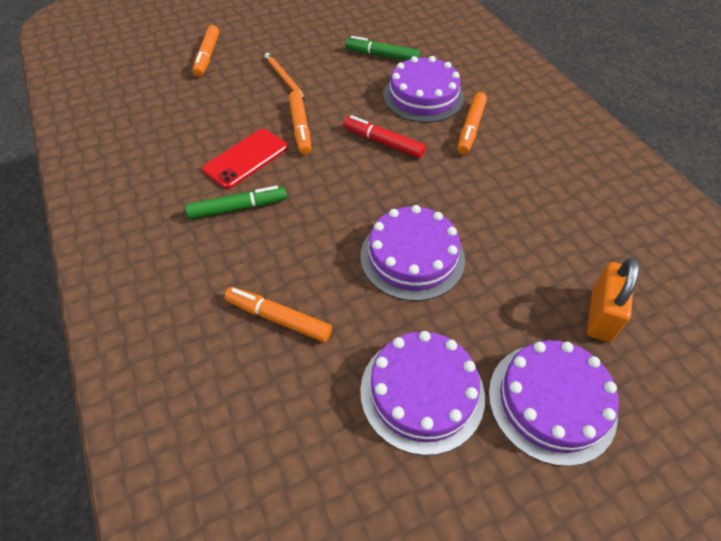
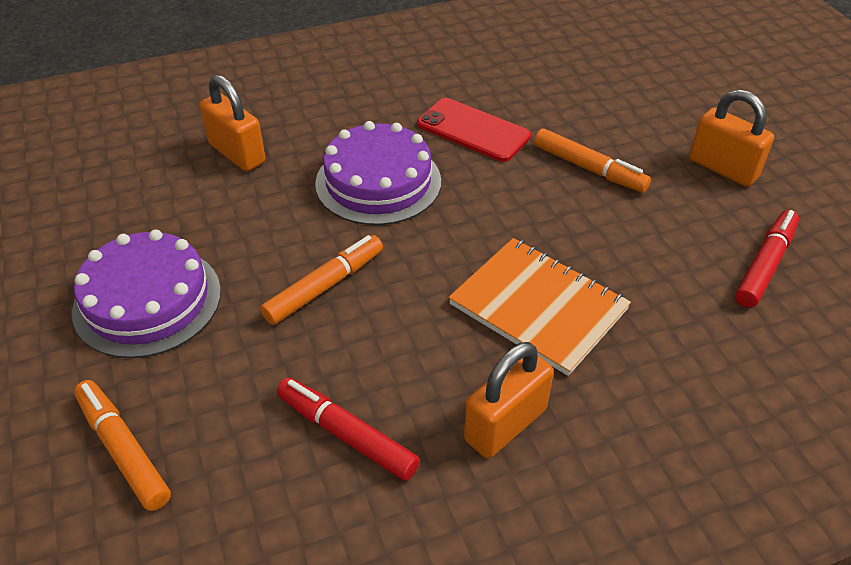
green marker: [185,186,287,220] [345,36,420,61] = 2 -> none = 0
orange marker: [193,25,219,77] [225,287,332,342] [289,91,311,155] [457,92,487,155] = 4 -> [74,380,171,511] [260,235,383,325] [534,128,651,193] = 3
orange notebook: none = 0 -> [448,238,631,376] = 1
orange padlock: [587,257,639,342] = 1 -> [200,75,265,171] [464,342,554,458] [689,89,774,187] = 3
orange pencil: [265,53,305,100] = 1 -> none = 0
purple cake: [360,331,485,455] [361,205,465,301] [383,56,464,122] [489,340,619,466] = 4 -> [72,230,221,358] [315,121,441,225] = 2
red marker: [343,115,426,158] = 1 -> [277,377,420,481] [735,210,799,308] = 2

